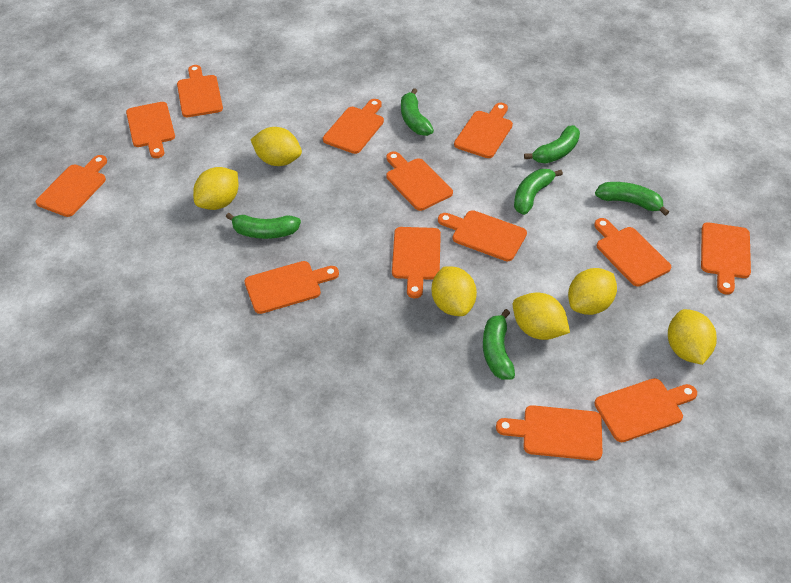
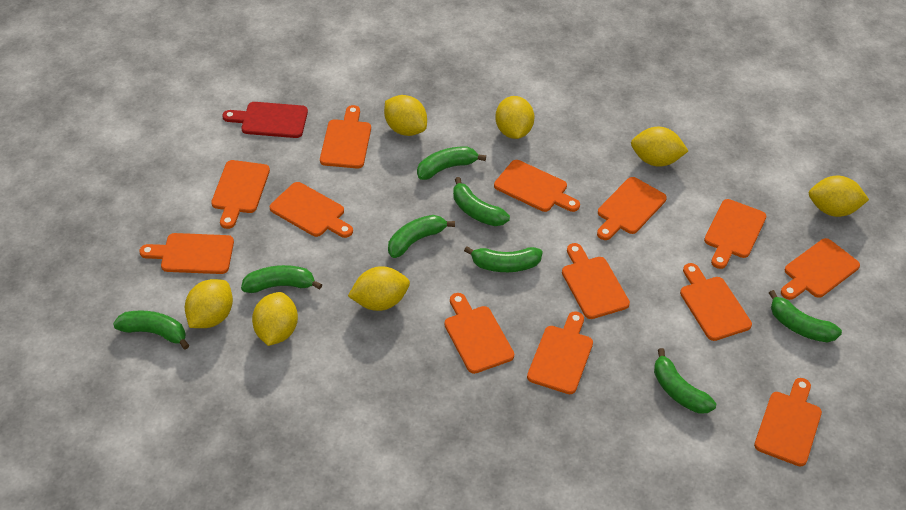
green banana: [226,213,301,239] [401,88,434,136] [483,309,515,380] [514,169,563,215] [524,125,580,164] [595,182,669,216] = 6 -> [113,311,190,350] [241,265,322,293] [388,215,455,258] [417,146,486,180] [453,177,510,226] [464,246,543,272] [654,348,716,414] [769,290,842,343] = 8
red cutting board: none = 0 -> [222,102,308,138] = 1
yellow lemon: [193,167,238,210] [250,127,302,166] [432,266,477,316] [513,292,570,340] [568,268,617,315] [668,309,717,365] = 6 -> [185,279,233,328] [252,292,298,346] [348,266,410,311] [384,95,427,136] [495,96,534,139] [631,127,688,167] [809,176,869,217] = 7

